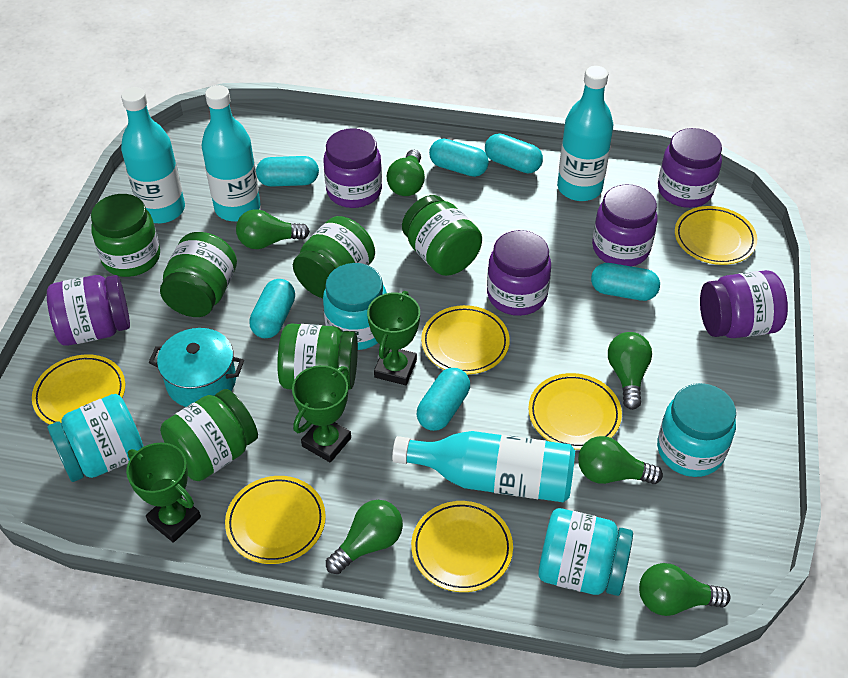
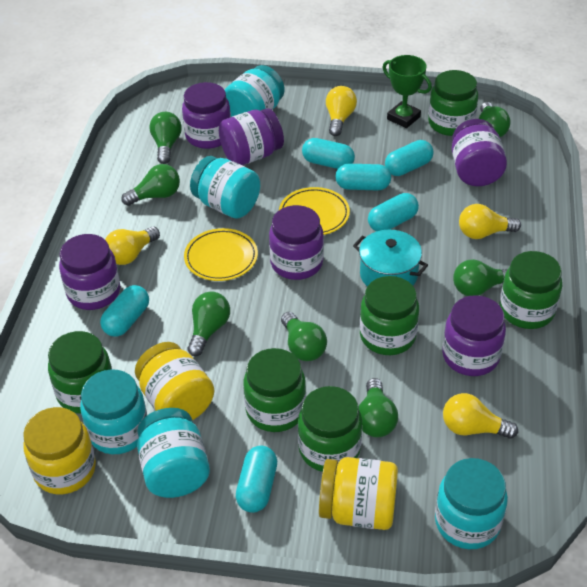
green light bulb: [236,209,310,249] [326,500,403,574] [386,150,425,196] [578,436,663,484] [608,332,652,410] [639,563,730,616] = 6 -> [121,164,180,206] [149,112,181,164] [188,291,230,356] [281,312,327,361] [359,378,398,437] [453,259,508,296] [479,102,511,137] = 7
green trophy: [126,442,201,543] [292,365,351,463] [367,291,420,385] = 3 -> [382,55,432,128] = 1
turquoise bottle: [121,87,185,223] [202,85,261,221] [392,431,575,502] [557,66,613,201] = 4 -> none = 0
turquoise jar: [47,394,144,482] [323,263,387,350] [538,508,633,596] [657,383,736,477] = 4 -> [80,369,147,454] [137,408,210,498] [190,156,260,218] [225,65,285,117] [435,458,508,549] = 5
yellow jar: none = 0 -> [23,407,96,494] [135,342,214,420] [319,457,398,530] = 3
yellow light bulb: none = 0 -> [105,227,160,265] [326,86,357,136] [443,393,518,439] [459,204,521,239] = 4
yellow plate: [32,354,125,425] [225,476,326,564] [411,501,513,592] [421,305,510,374] [528,373,622,450] [675,206,757,265] = 6 -> [184,228,258,281] [279,187,350,235] = 2

